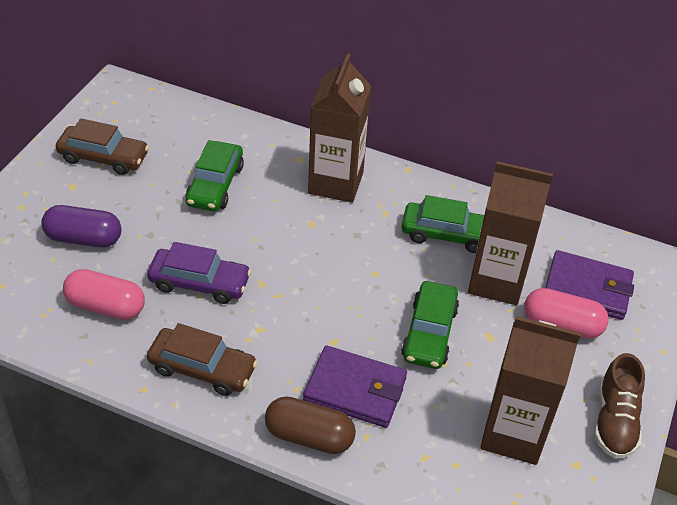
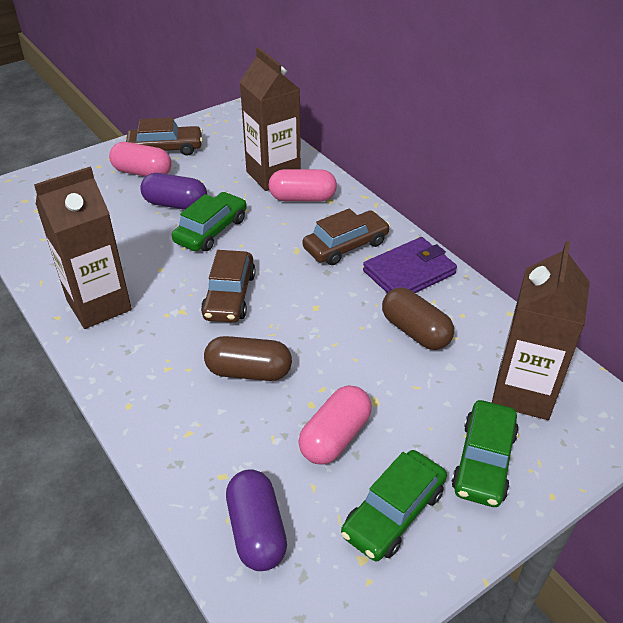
brown capsule: [265,396,356,454] = 1 -> [204,336,292,381] [382,288,454,350] = 2
brown car: [56,118,149,175] [147,323,258,396] = 2 -> [126,117,203,156] [201,250,256,323] [302,209,390,265] = 3
brown shoe: [594,353,645,459] = 1 -> none = 0
pink capsule: [63,269,145,320] [524,288,609,339] = 2 -> [109,142,172,177] [269,169,337,201] [298,385,372,465] = 3
purple capsule: [41,205,122,247] = 1 -> [140,173,207,210] [226,469,287,571] = 2
purple car: [147,242,251,304] = 1 -> none = 0
purple wallet: [303,346,407,428] [545,250,634,320] = 2 -> [363,237,457,293] = 1

